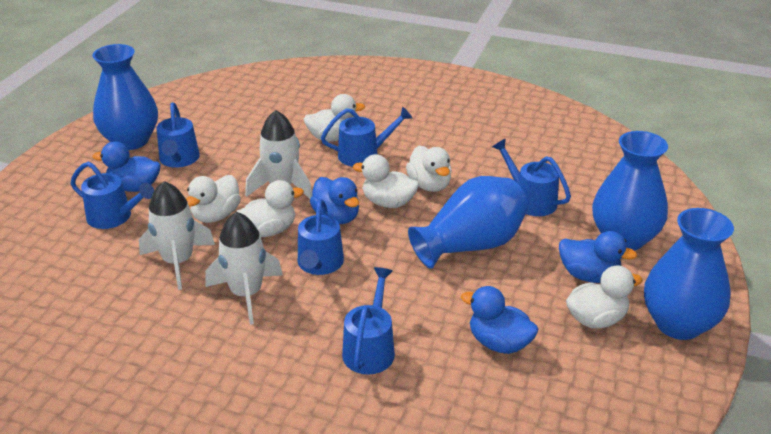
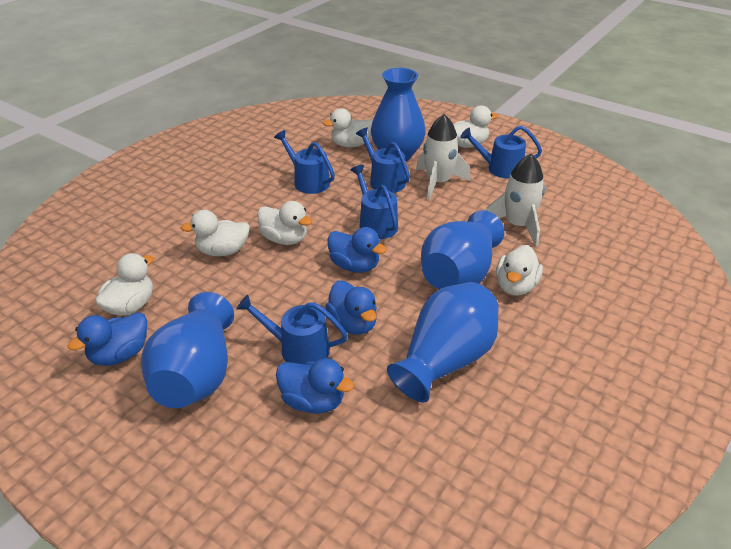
blue watering can: [70,162,154,229] [156,103,200,167] [298,199,344,275] [321,107,412,167] [342,267,395,375] [492,139,571,216] = 6 -> [236,295,348,364] [274,130,335,194] [351,165,398,239] [356,128,410,193] [460,126,542,178] = 5
white rocket: [139,181,215,290] [205,212,283,325] [245,110,312,199] = 3 -> [416,114,470,200] [486,154,545,247] = 2

